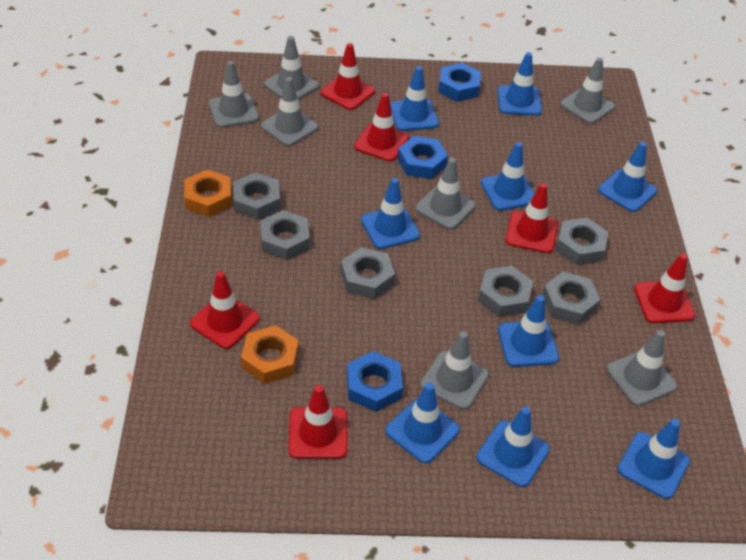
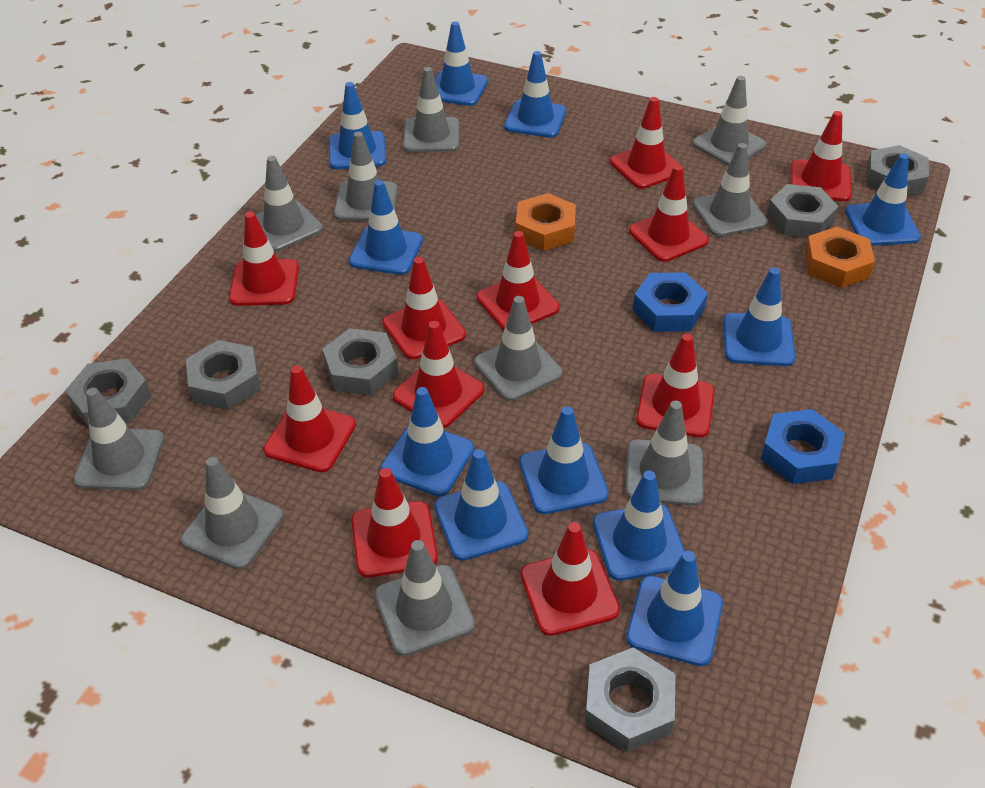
blue nut: [347,351,403,412] [397,136,448,179] [438,63,481,102] = 3 -> [633,272,708,332] [761,409,845,484] = 2
blue traffic cone: [361,178,420,249] [385,383,460,463] [390,66,439,131] [476,406,550,487] [481,142,535,211] [497,52,542,116] [498,295,559,367] [598,142,657,212] [618,419,690,499] = 9 -> [329,82,387,169] [349,180,423,275] [381,387,474,496] [434,449,528,561] [435,21,488,106] [504,51,566,138] [519,406,609,514] [593,471,685,581] [626,551,723,666] [723,268,795,366] [845,153,921,246] = 11
grey traffic cone: [209,61,259,128] [261,77,318,146] [264,36,319,100] [415,158,476,230] [420,331,489,410] [560,57,615,124] [606,330,677,406] = 7 -> [73,388,164,490] [181,457,283,569] [256,156,323,252] [334,132,398,221] [374,540,475,656] [403,67,459,152] [474,296,563,401] [625,401,704,506] [692,143,768,237] [693,76,766,166] = 10
red traffic cone: [190,271,260,349] [288,385,348,459] [321,43,375,110] [354,93,409,162] [506,183,558,253] [634,253,695,323] = 6 -> [229,212,299,306] [263,365,356,472] [351,468,438,577] [382,257,466,359] [393,321,484,428] [477,231,560,330] [520,522,620,636] [610,97,684,189] [629,165,709,262] [636,333,715,437] [791,111,852,201] = 11

